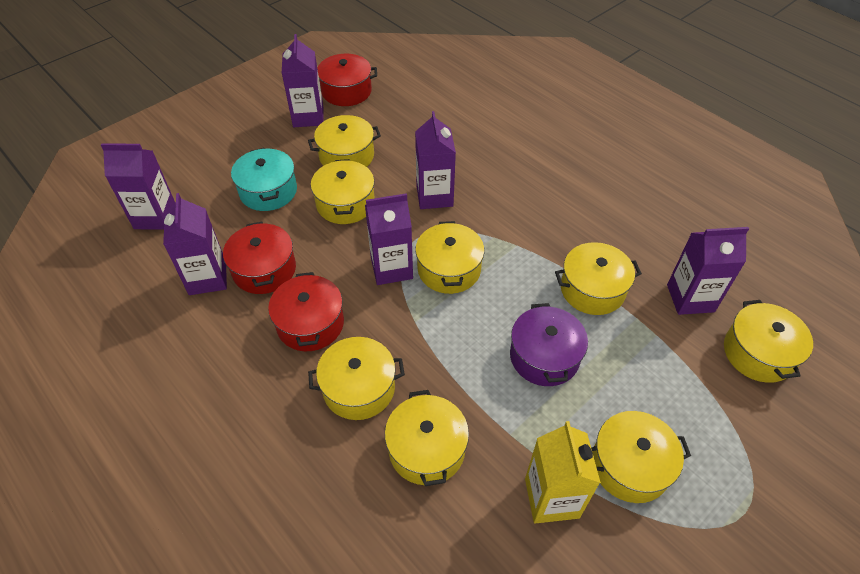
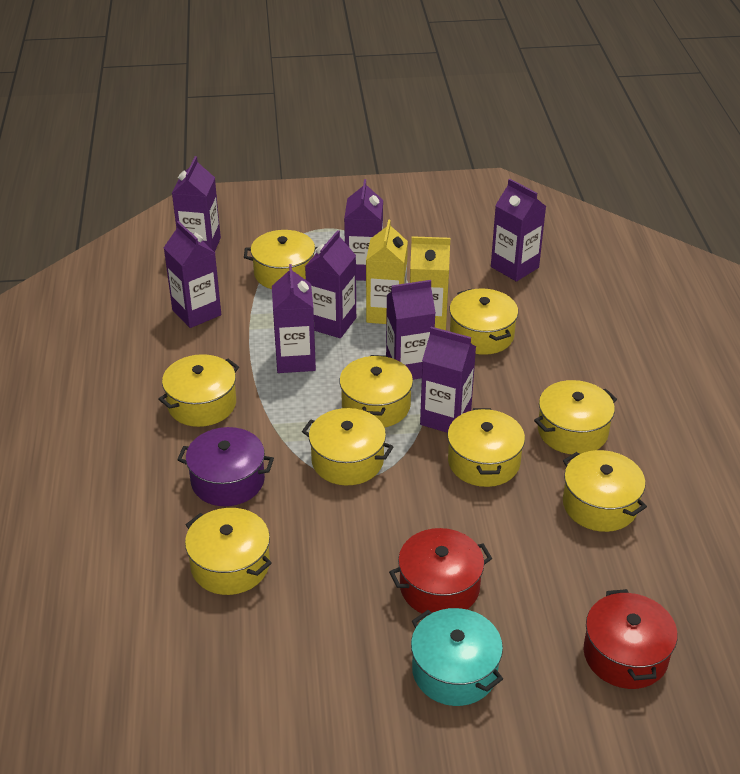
purple carton: [101,143,175,230] [163,193,227,295] [282,34,324,127] [365,193,413,285] [415,111,456,209] [667,227,749,315] = 6 -> [164,221,221,328] [172,156,221,252] [272,264,316,373] [305,230,356,338] [344,179,383,281] [386,280,436,380] [420,327,476,433] [491,179,546,282] = 8
red pot: [223,222,296,294] [268,272,344,351] [317,54,377,106] = 3 -> [389,528,492,616] [584,589,677,689] = 2
yellow carton: [525,421,601,523] = 1 -> [366,220,408,324] [410,236,450,330] = 2
yellow pot: [308,115,381,167] [308,337,405,420] [311,159,375,224] [385,390,469,486] [415,221,484,294] [555,242,642,315] [591,411,691,503] [724,300,813,383] = 8 -> [159,354,239,427] [185,508,272,595] [244,230,318,289] [302,408,393,485] [339,355,413,427] [447,408,525,487] [449,288,518,355] [534,380,617,454] [563,450,647,532] = 9

